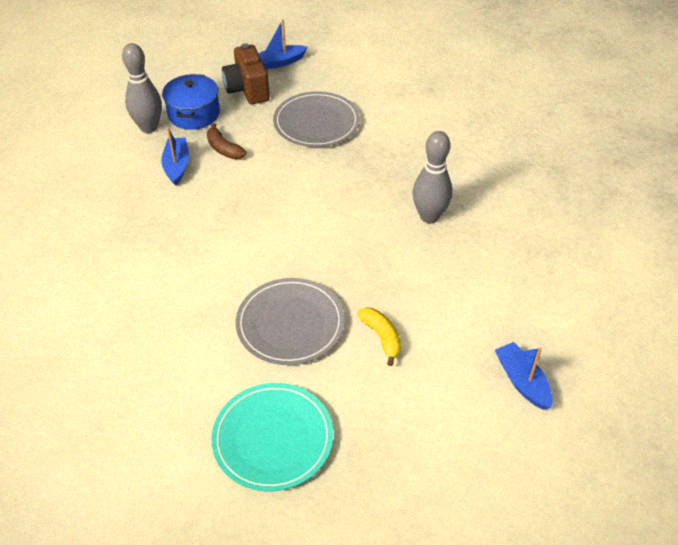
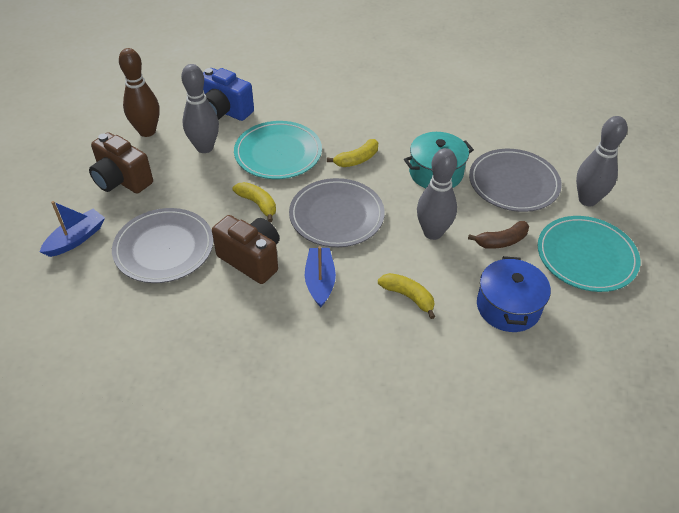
blue boat: [161,128,189,186] [258,19,307,69] [495,342,553,410] = 3 -> [40,201,105,257] [305,246,336,307] = 2
blue camera: none = 0 -> [203,68,254,121] = 1
brown bowling pin: none = 0 -> [119,48,160,137] = 1
brown camera: [222,43,270,104] = 1 -> [89,132,153,193] [212,215,279,284] = 2
grey bowling pin: [122,43,162,133] [413,131,452,223] = 2 -> [181,64,219,153] [417,148,457,240] [576,116,628,206] = 3
grey plate: [236,278,345,365] [273,91,360,147] = 2 -> [112,208,213,283] [289,178,385,247] [469,149,562,212] = 3
turquoise plate: [211,383,333,491] = 1 -> [234,121,322,179] [538,216,640,292] = 2
turquoise pot: none = 0 -> [404,132,474,188] = 1
yellow banana: [357,307,401,366] = 1 -> [232,182,276,222] [327,139,378,167] [378,273,435,319] = 3

